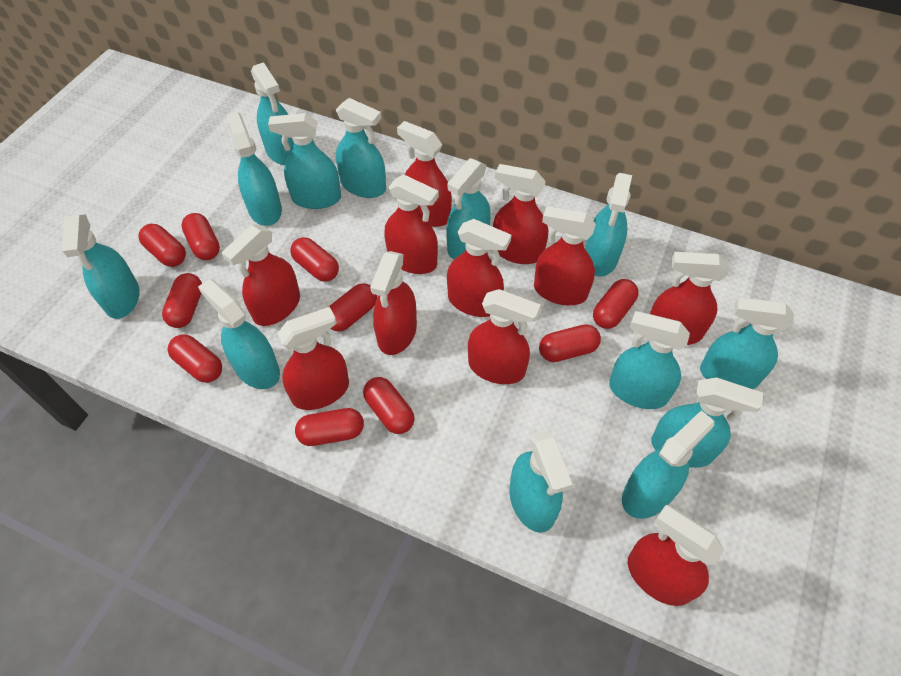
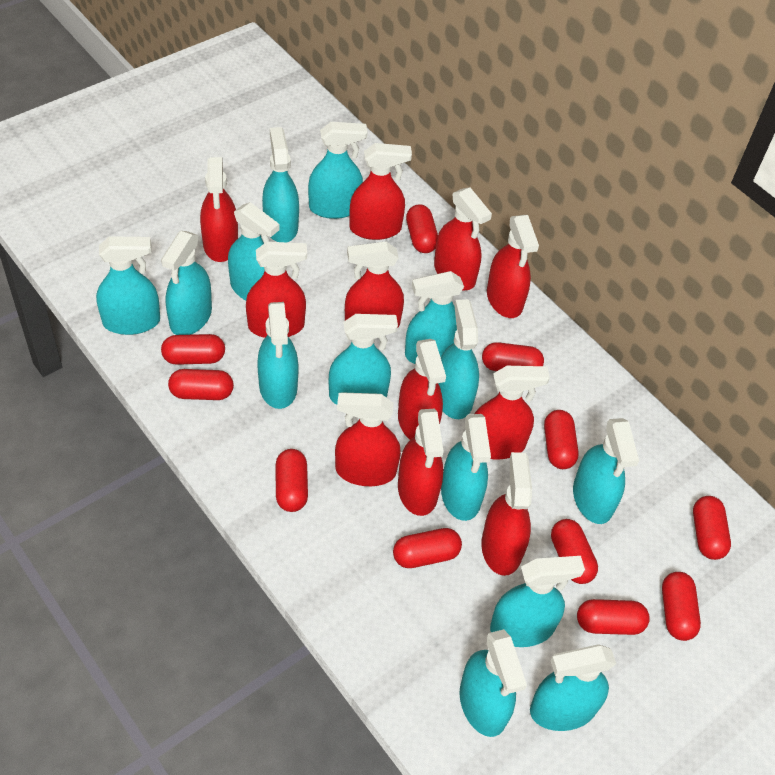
red capsule: [139,224,186,267] [162,273,202,328] [168,334,222,383] [181,213,220,260] [290,237,339,282] [295,408,364,446] [329,283,377,332] [363,377,415,434] [539,324,601,362] [593,279,639,329] = 10 -> [161,334,225,365] [168,369,234,400] [275,449,308,512] [393,528,462,568] [406,205,438,253] [482,342,544,371] [544,410,579,469] [551,519,598,584] [577,599,650,635] [662,572,701,641] [693,496,731,560] = 11
turquoise spray bottle: [62,214,139,319] [198,279,280,389] [226,112,282,226] [251,62,294,165] [268,113,341,209] [336,98,386,198] [446,158,491,259] [509,431,573,533] [585,173,632,277] [609,311,690,409] [622,410,714,519] [651,377,763,468] [700,297,794,389] = 13 -> [96,236,160,335] [161,231,212,335] [228,202,279,300] [258,302,298,409] [262,127,299,242] [308,122,368,219] [329,314,398,405] [405,271,464,364] [438,299,479,419] [441,414,491,521] [459,629,527,737] [490,556,585,647] [530,644,616,731] [573,418,639,524] = 14

